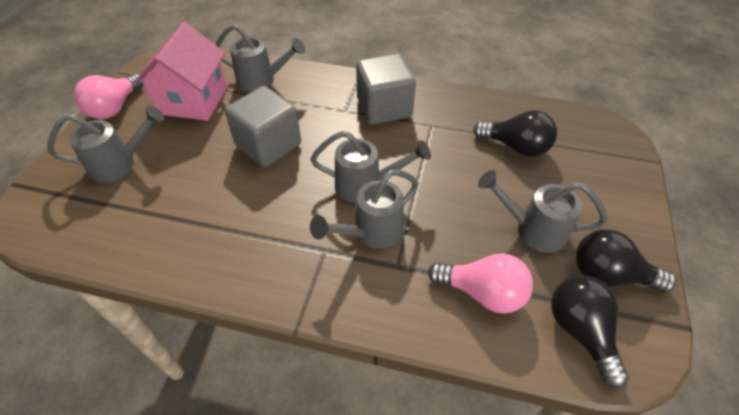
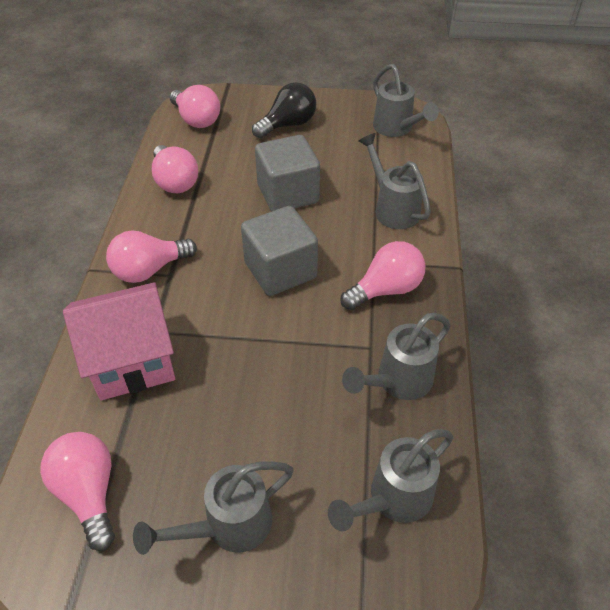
black light bulb: [473,110,557,157] [551,275,629,389] [576,229,676,293] = 3 -> [252,82,316,138] = 1
pink light bulb: [74,73,144,119] [428,253,533,314] = 2 -> [40,432,115,551] [106,230,197,283] [152,145,198,193] [170,85,220,128] [340,241,425,310] = 5

